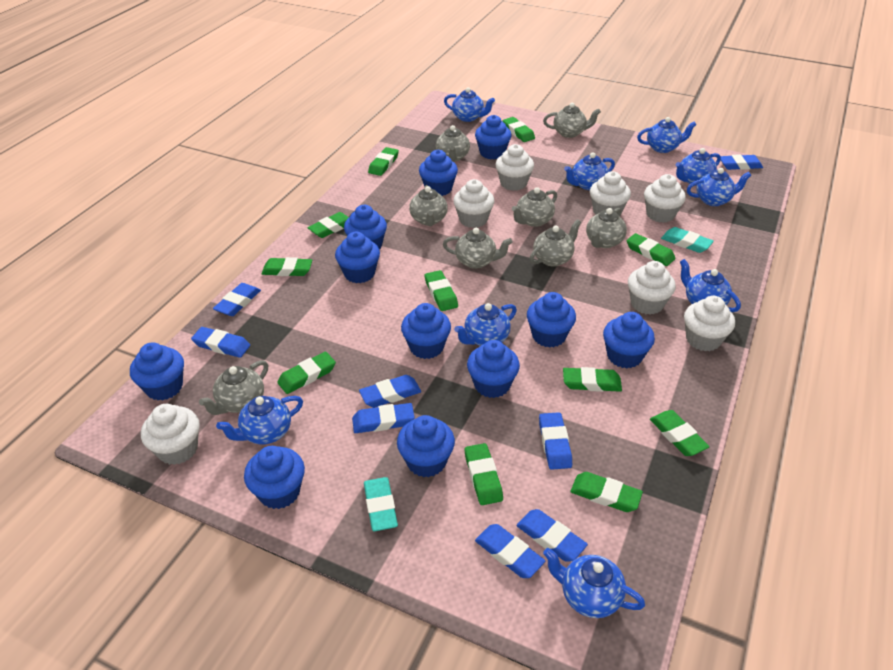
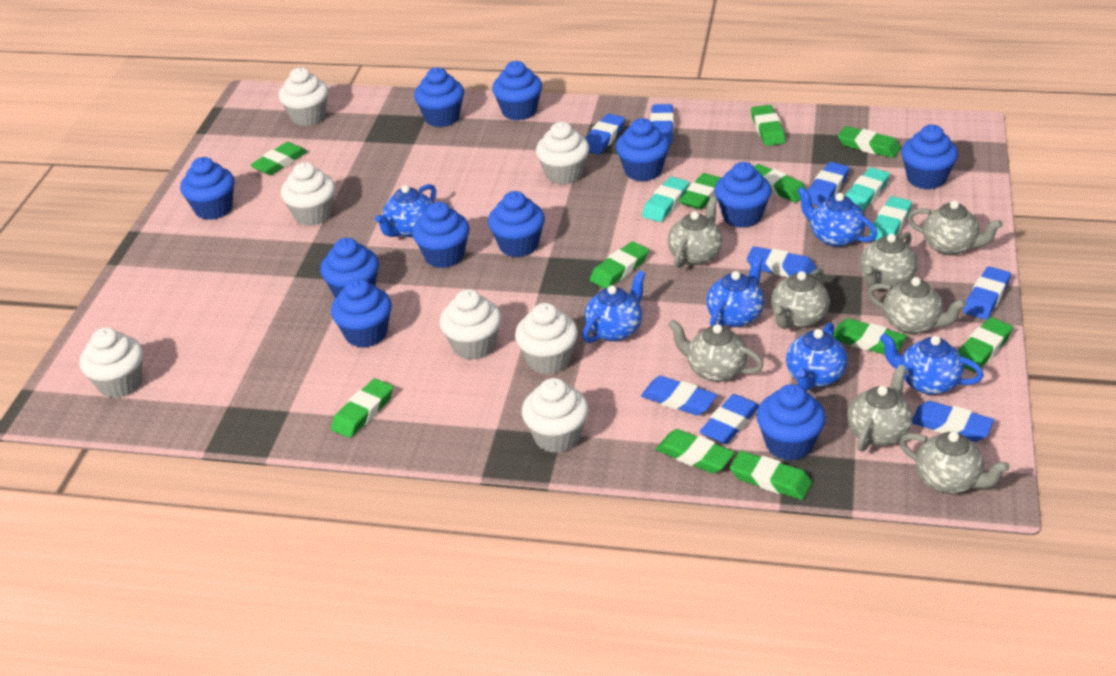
blue teapot: [216,396,303,445] [444,87,495,122] [454,303,517,346] [543,548,645,618] [564,152,615,190] [637,117,696,153] [676,148,721,186] [680,259,741,312] [687,168,752,206] = 9 -> [375,184,436,237] [582,270,645,343] [706,255,764,327] [786,322,848,391] [797,187,878,247] [880,333,984,395] = 6
turquoise eraser: [364,477,398,531] [661,227,714,253] = 2 -> [642,177,689,222] [845,167,890,211] [869,196,912,241] = 3

